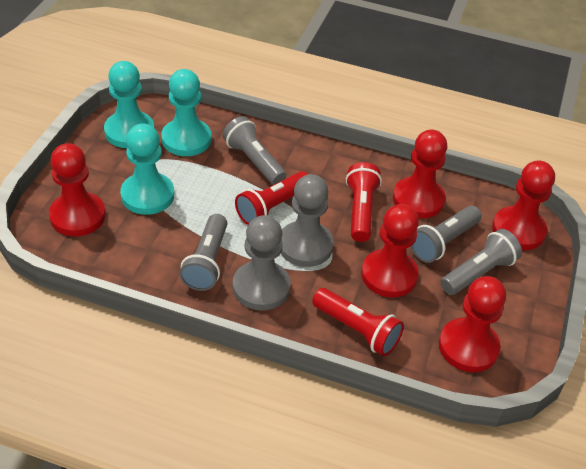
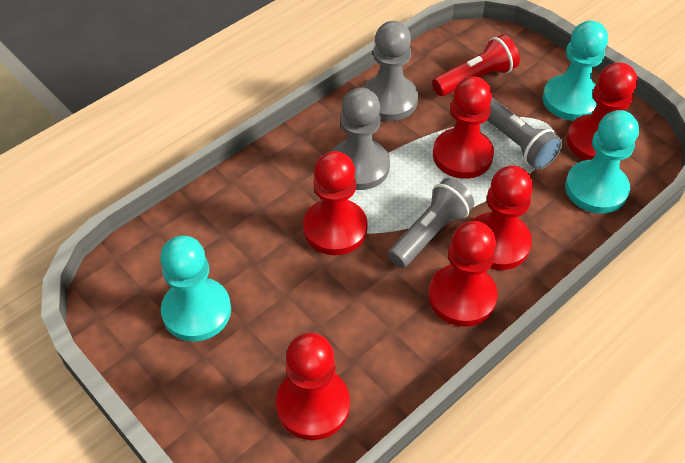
grey flashlight: [179,214,228,291] [223,116,287,185] [410,206,481,263] [441,229,522,295] = 4 -> [388,178,474,268] [487,98,563,170] = 2
red flashlight: [235,171,308,225] [312,288,404,356] [346,162,382,242] = 3 -> [432,34,520,96] = 1
red pawn: [49,143,106,236] [361,204,419,297] [393,130,447,218] [439,276,506,372] [492,160,555,250] = 5 -> [276,332,350,440] [303,151,368,255] [428,221,498,327] [433,76,494,179] [473,165,533,270] [567,62,637,160] = 6

